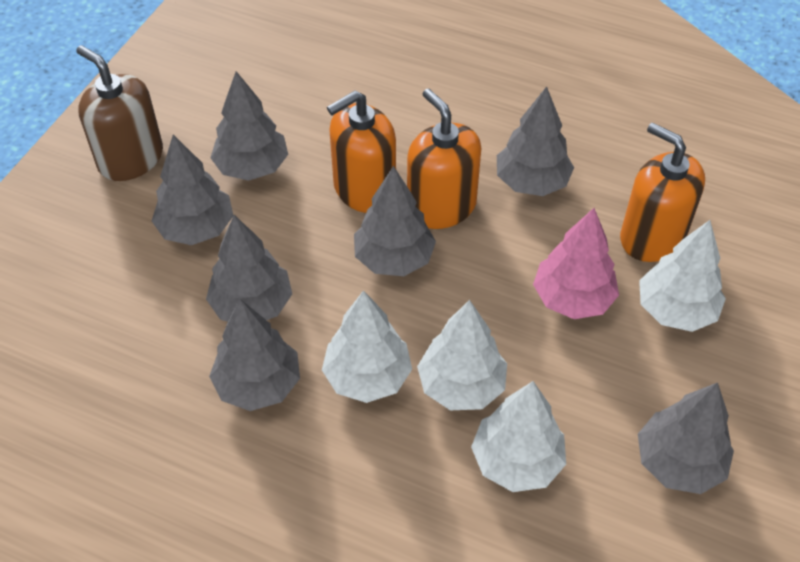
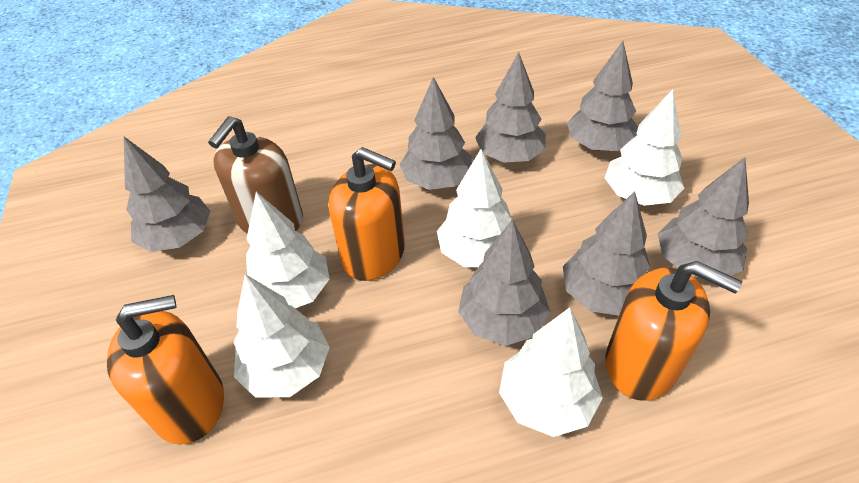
pink tree: [533,208,619,319] = 1 -> none = 0
white tree: [322,290,412,403] [417,300,507,410] [471,381,566,492] [639,220,726,332] = 4 -> [234,274,330,398] [246,192,329,308] [437,149,519,267] [499,307,603,437] [605,89,684,206] = 5

